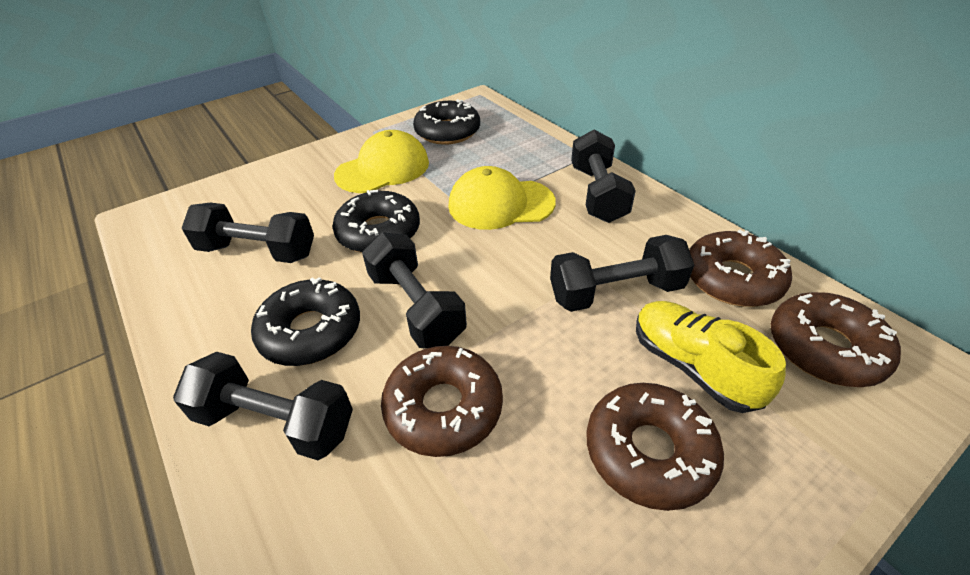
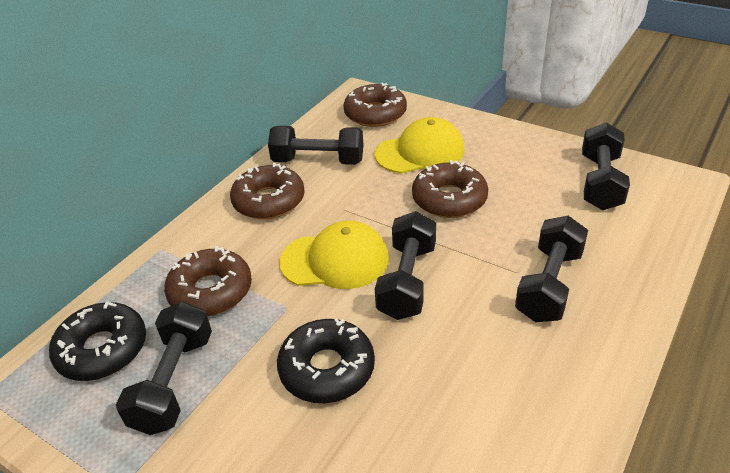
black donut: [251,277,360,366] [332,190,420,253] [413,99,480,145] = 3 -> [49,301,146,381] [277,318,375,403] = 2
yellow shoe: [636,301,786,413] = 1 -> none = 0

